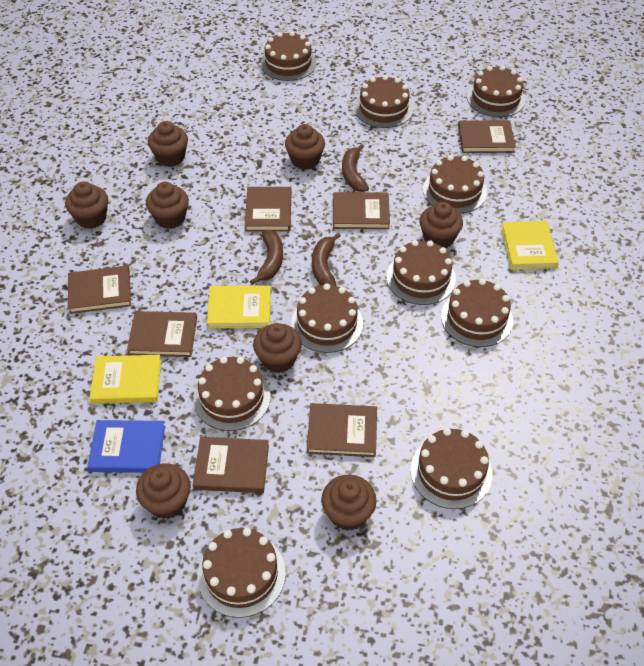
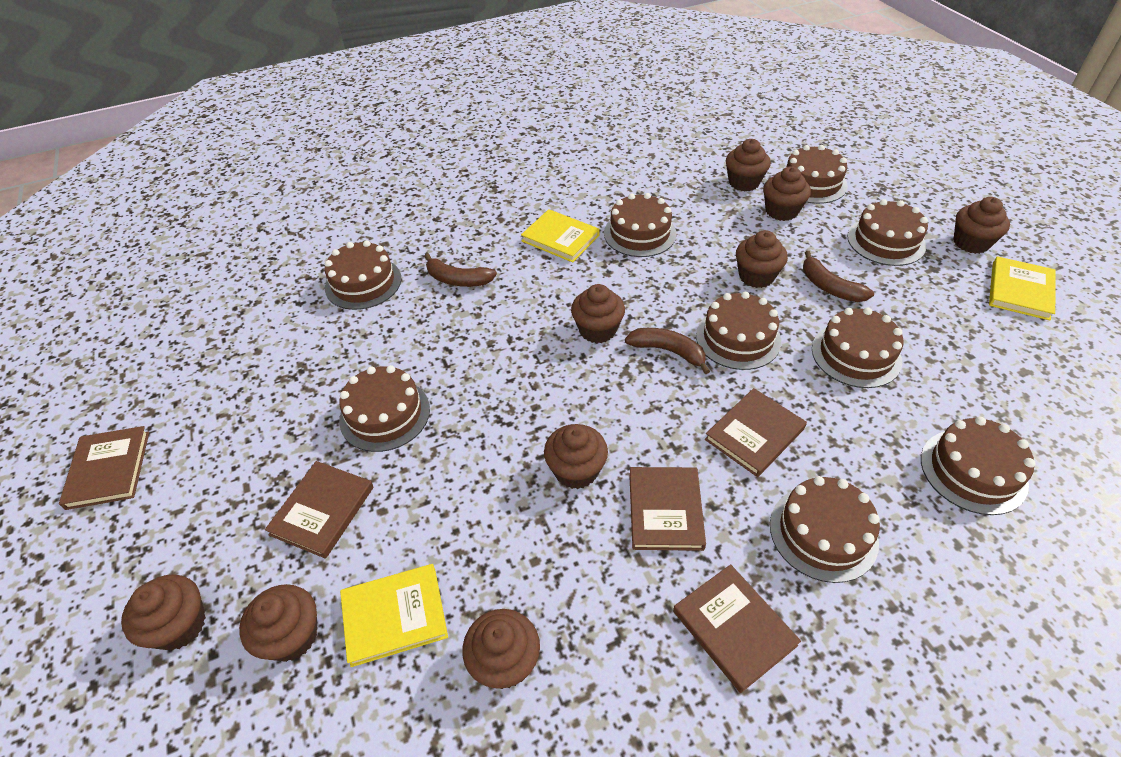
blue book: [87,420,165,473] = 1 -> none = 0
brown book: [68,266,131,314] [127,311,197,357] [193,437,269,493] [245,187,292,232] [307,403,377,457] [333,192,390,229] [458,120,516,153] = 7 -> [59,426,149,510] [265,461,374,559] [629,467,706,551] [673,564,801,693] [705,388,807,477] = 5
brown cake: [194,357,271,431] [198,528,286,618] [261,31,316,81] [291,284,363,353] [355,75,413,128] [386,240,456,305] [410,428,492,509] [423,155,487,214] [441,279,513,347] [467,66,525,117] = 10 -> [325,240,402,310] [339,365,430,452] [604,193,676,257] [696,292,781,370] [770,476,880,583] [786,145,848,204] [812,307,903,388] [847,199,928,266] [921,417,1035,515] = 9
brown cupcake: [65,181,108,229] [136,463,191,519] [146,182,189,229] [148,121,188,167] [253,323,302,373] [285,124,325,170] [321,475,377,531] [419,202,463,248] = 8 -> [121,574,206,651] [239,584,317,662] [462,609,540,689] [544,424,608,489] [571,284,625,344] [726,139,771,192] [736,230,788,288] [763,166,811,221] [954,197,1010,254] = 9

